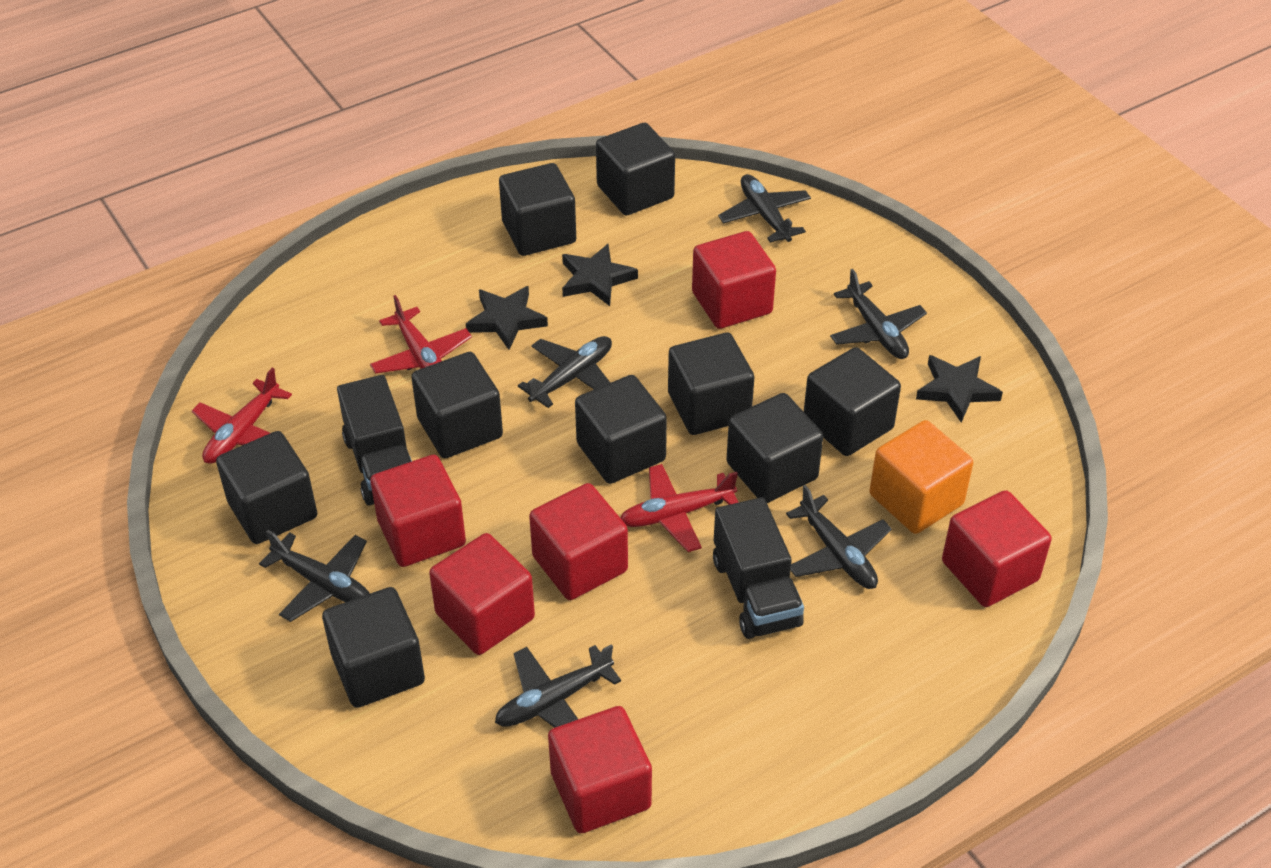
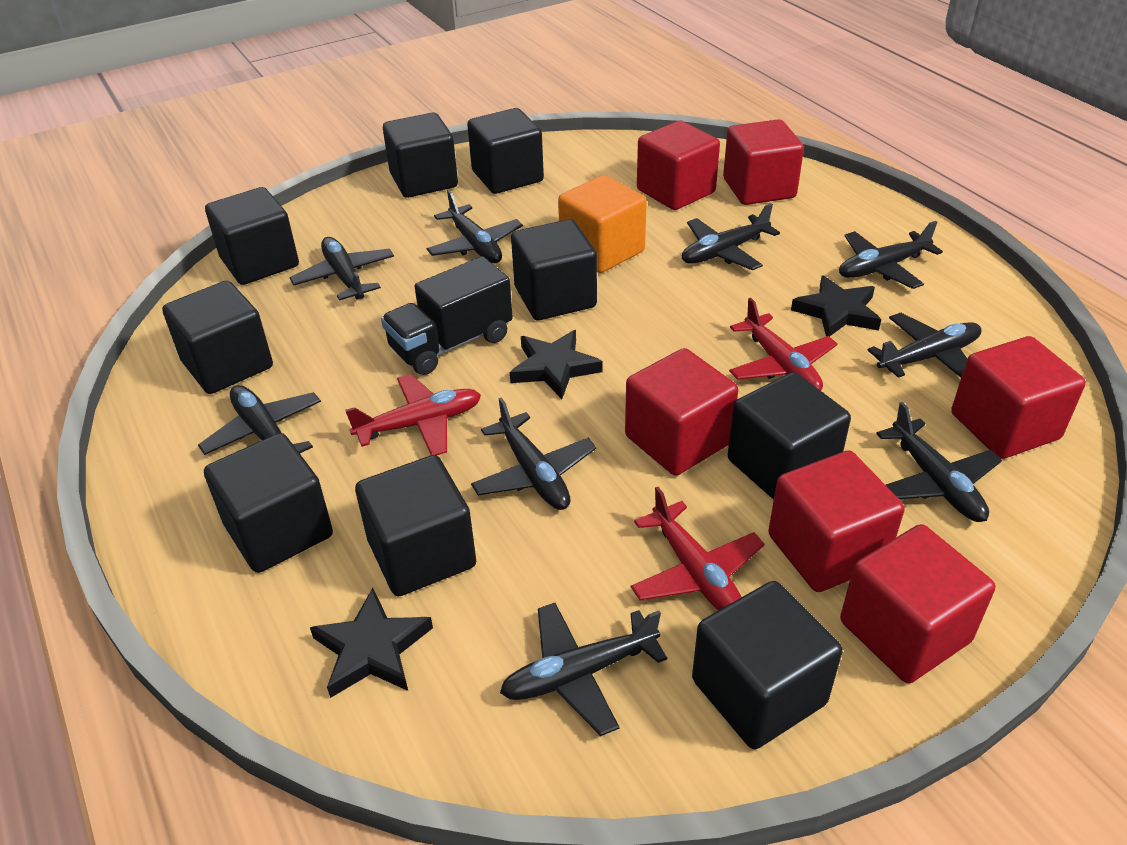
black plane: [259,530,370,622] [495,644,621,728] [518,336,612,408] [718,174,811,243] [786,485,892,589] [830,269,927,359] = 6 -> [198,385,321,455] [290,237,394,300] [427,190,523,263] [471,397,596,510] [500,603,667,736] [682,203,780,270] [839,221,943,289] [868,313,981,378] [876,402,1002,522] = 9
black truck: [337,375,412,506] [713,497,804,639] = 2 -> [381,256,513,375] = 1

